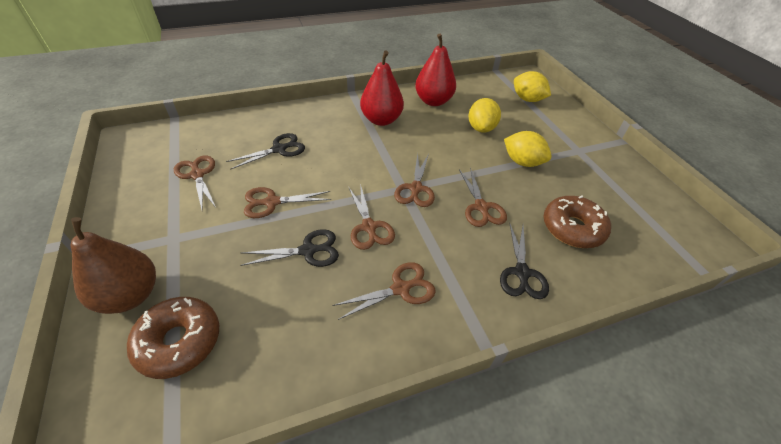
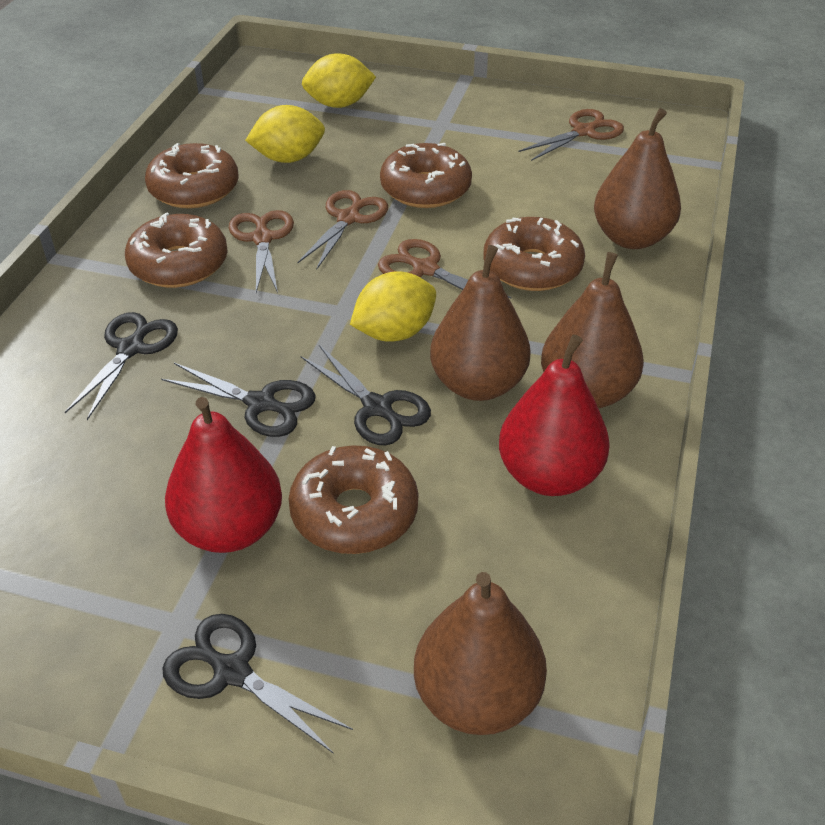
black scissors: [226,133,305,170] [240,229,339,267] [500,222,549,299] = 3 -> [65,312,178,420] [161,363,316,437] [162,614,353,754] [301,345,431,446] = 4
brown donut: [127,297,219,379] [543,195,611,248] = 2 -> [125,212,228,288] [145,143,239,209] [289,445,418,554] [380,143,472,208] [484,217,585,291] = 5
brown pear: [70,217,156,314] = 1 -> [414,572,547,735] [430,245,531,401] [541,252,644,408] [594,108,681,249] = 4
brown scissors: [174,155,215,209] [244,187,331,218] [332,262,436,320] [349,184,395,250] [394,153,435,207] [459,167,507,227] = 6 -> [229,210,294,293] [298,190,388,270] [378,239,511,298] [519,109,624,161] = 4

